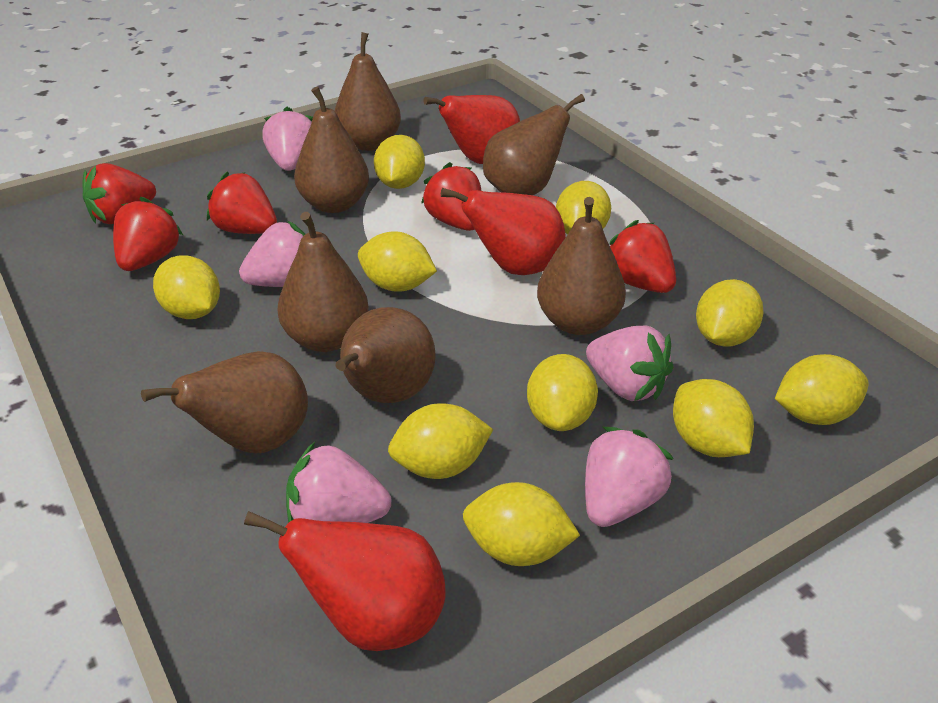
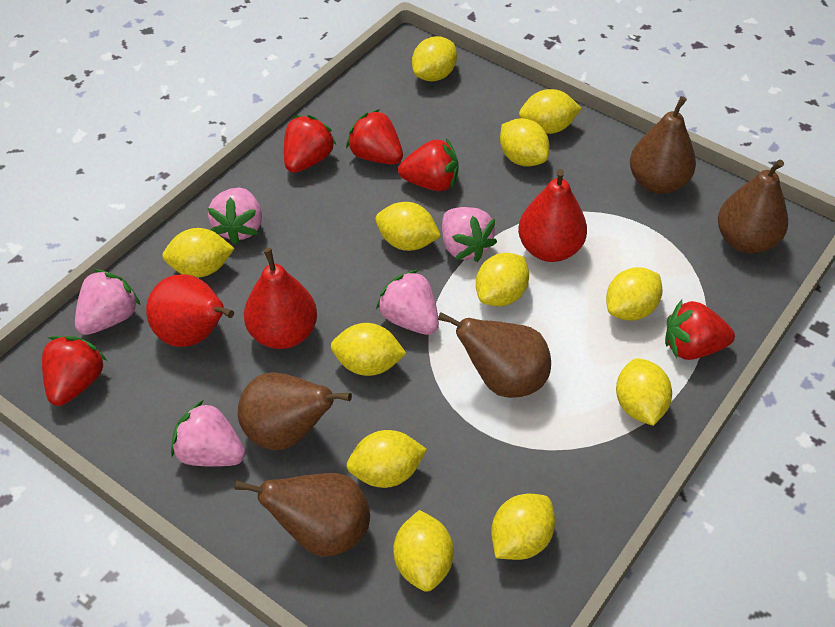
brown pear: [141,351,308,453] [277,212,369,352] [294,86,369,213] [335,32,401,151] [335,307,436,403] [483,94,585,195] [537,197,626,335] = 7 -> [234,473,370,557] [238,372,352,451] [438,312,551,398] [630,96,696,194] [718,160,788,253] = 5
yellow lemon: [153,256,220,319] [358,231,437,292] [374,135,425,189] [388,403,493,479] [463,482,580,566] [527,354,598,431] [556,181,611,234] [673,379,754,457] [696,279,764,346] [775,354,869,425] = 10 -> [162,228,235,277] [331,323,407,376] [346,430,427,488] [375,202,441,251] [394,510,454,592] [412,36,457,81] [476,253,529,306] [491,494,555,560] [500,118,549,167] [519,89,582,134] [606,267,662,321] [616,358,672,426] = 12

